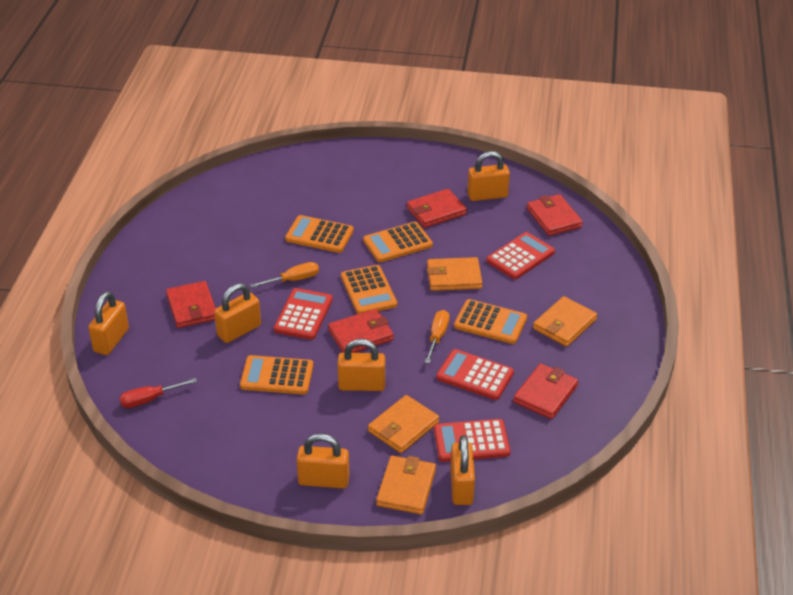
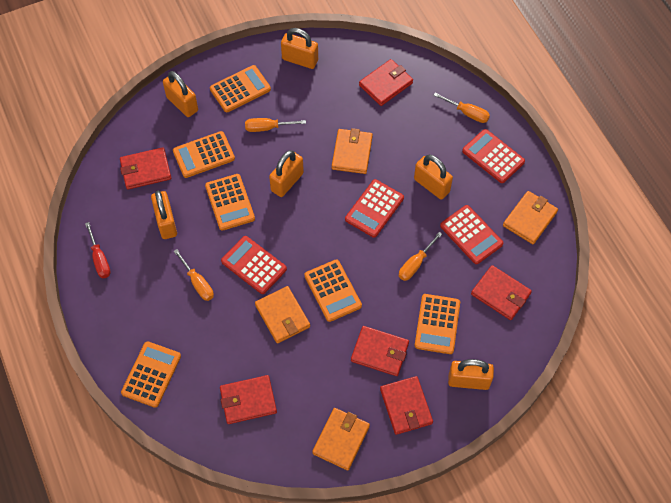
orange calculator: [240,355,313,394] [285,215,354,253] [341,265,397,314] [363,222,433,262] [454,299,527,344] = 5 -> [121,341,181,408] [173,131,235,178] [205,174,255,231] [210,65,271,112] [304,260,362,322] [415,294,460,354] = 6
orange screwdriver: [251,262,319,288] [425,310,450,363] = 2 -> [174,249,214,301] [245,118,306,132] [399,232,442,281] [433,93,490,123] = 4
red wallet: [166,281,216,328] [328,309,394,353] [407,189,467,228] [513,363,578,419] [527,194,583,236] = 5 -> [120,147,171,189] [220,375,277,424] [351,326,409,376] [359,59,413,106] [380,376,433,435] [471,265,532,320] = 6

